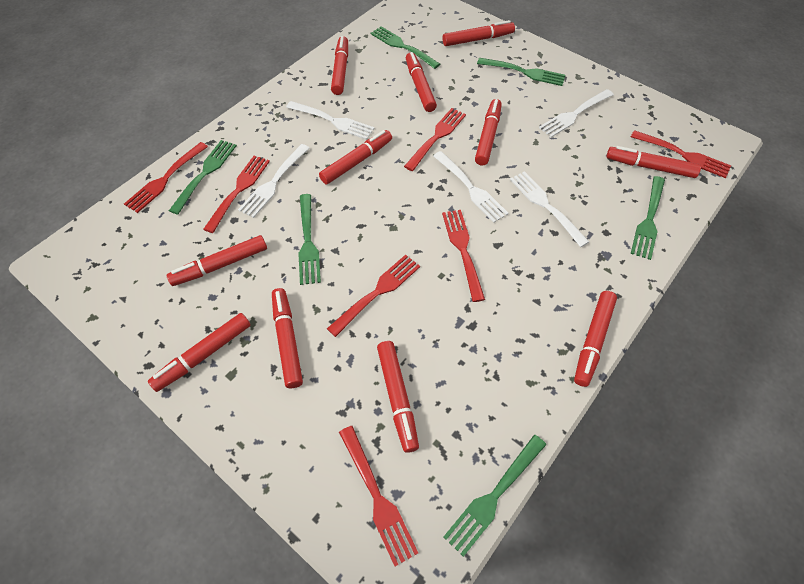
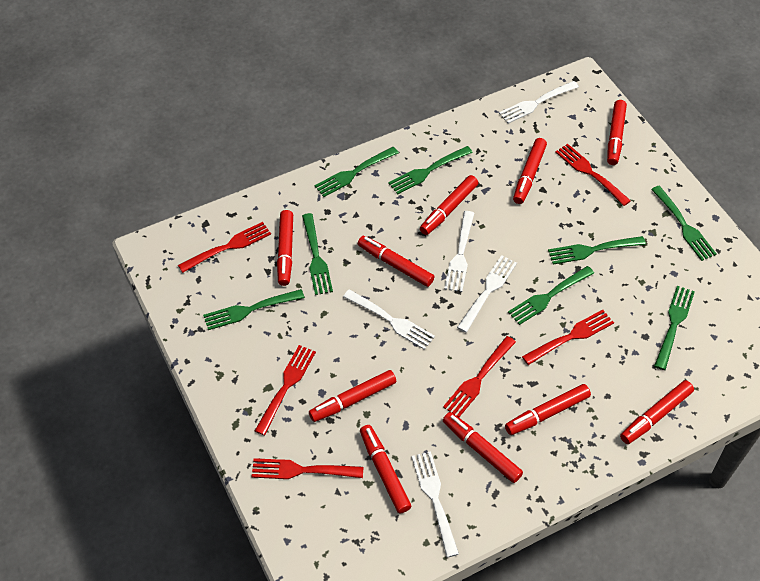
green fork: [169,140,237,215] [298,194,321,285] [371,26,440,69] [443,434,546,557] [477,58,565,86] [631,176,665,260] = 6 -> [203,289,304,330] [302,213,333,295] [314,147,399,197] [388,146,473,194] [508,266,594,325] [548,236,646,264] [651,186,717,261] [654,286,695,370] = 8
red fork: [124,142,208,213] [203,156,270,233] [327,255,420,337] [339,426,418,567] [404,108,466,171] [442,210,485,302] [631,130,731,178] = 7 -> [178,222,271,273] [252,458,363,479] [255,345,316,435] [443,336,516,417] [522,310,614,365] [555,143,631,206] = 6
red marker: [148,313,250,392] [167,235,267,286] [272,288,303,388] [319,130,392,184] [331,36,348,95] [377,341,419,453] [406,52,437,112] [442,20,515,46] [475,99,502,166] [574,291,617,387] [607,146,701,178] = 11 -> [277,210,293,286] [309,370,396,422] [358,236,434,287] [360,425,411,513] [420,175,478,235] [443,412,523,483] [505,384,591,435] [513,138,547,204] [607,100,627,165] [620,380,694,444] = 10

